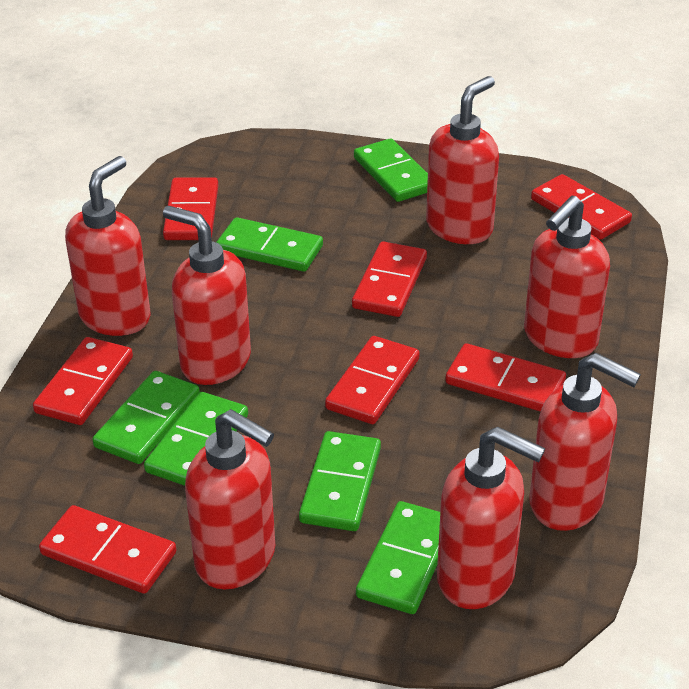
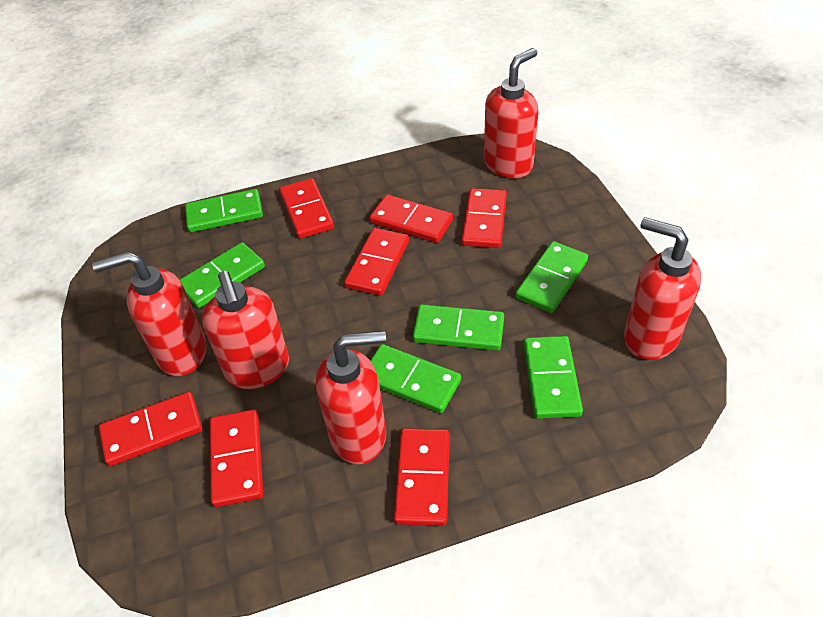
red soap dispenser: [65,156,151,336] [163,206,251,385] [185,409,275,589] [426,76,499,244] [437,427,545,609] [524,196,610,358] [529,353,641,531] = 7 -> [92,251,207,376] [202,271,289,389] [316,330,386,465] [484,48,538,178] [624,217,701,360] = 5

